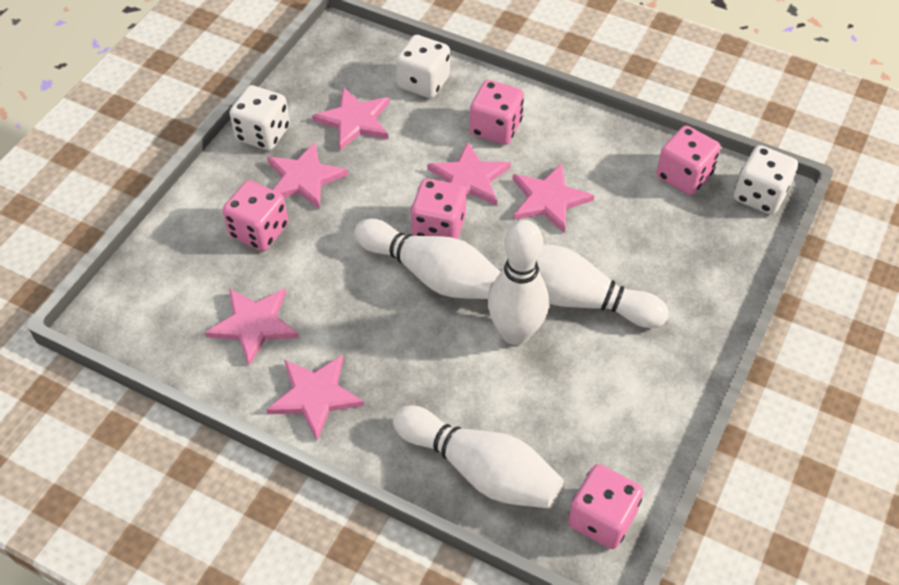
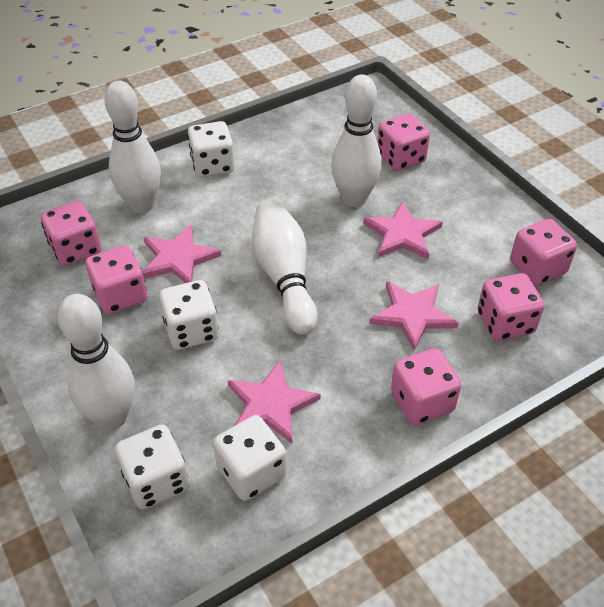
pink dice: [222,180,288,251] [411,178,466,239] [470,80,524,145] [568,464,643,549] [656,126,721,195] = 5 -> [41,200,101,266] [86,245,147,314] [377,113,430,171] [391,348,461,425] [478,273,544,341] [510,219,577,285] = 6
pink star: [205,288,299,366] [266,354,364,440] [267,142,348,209] [312,87,390,150] [427,142,511,206] [513,163,595,234] = 6 -> [143,225,221,283] [228,361,321,443] [363,201,443,260] [369,281,459,351] = 4
white dice: [229,85,290,150] [396,35,450,98] [734,145,798,215] = 3 -> [115,424,189,510] [159,280,219,350] [188,121,235,177] [213,415,287,501] = 4

